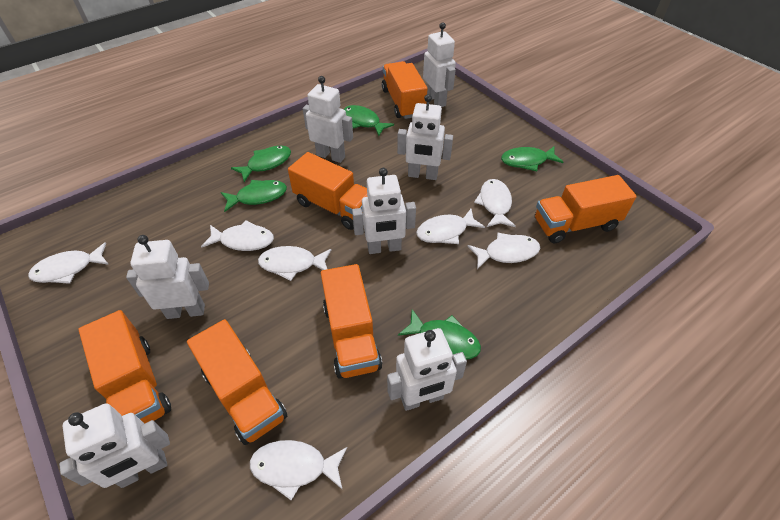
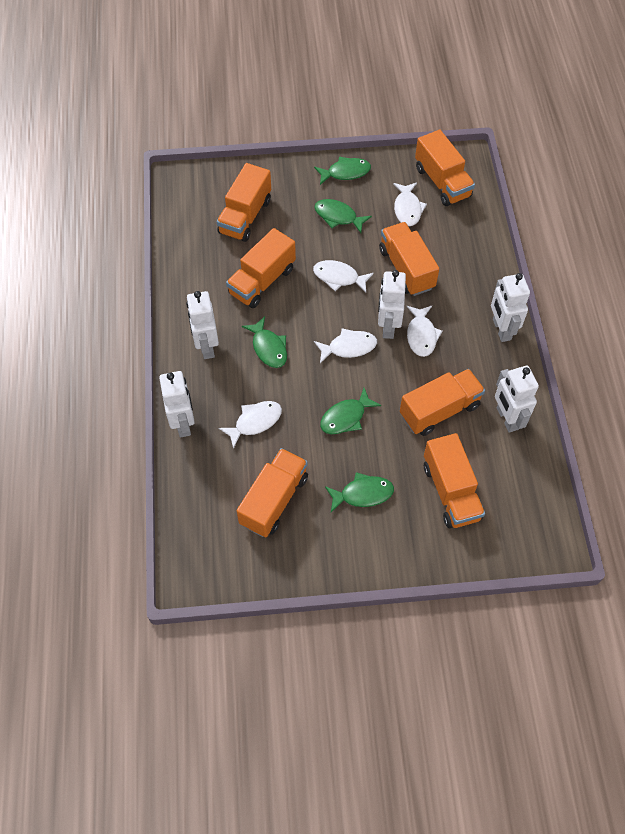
orange truck: [79,310,171,424] [187,319,287,445] [288,152,368,230] [321,264,382,379] [382,61,427,119] [535,175,637,243] = 6 -> [217,163,271,242] [226,228,296,308] [236,448,308,537] [379,222,439,296] [400,369,485,436] [415,130,475,206] [424,433,485,528] = 7
white fish: [28,242,109,284] [201,220,274,251] [250,440,348,500] [258,246,332,281] [416,209,485,244] [468,233,540,269] [474,179,516,227] = 7 -> [218,401,282,449] [313,260,374,293] [314,328,377,363] [393,182,427,226] [406,305,442,357] = 5
white robot: [59,403,170,488] [126,235,209,319] [303,76,353,163] [352,168,416,254] [387,328,467,411] [397,94,453,180] [423,22,456,107] = 7 -> [159,371,195,437] [186,291,219,359] [378,270,406,339] [491,273,530,342] [495,366,539,433] = 5

